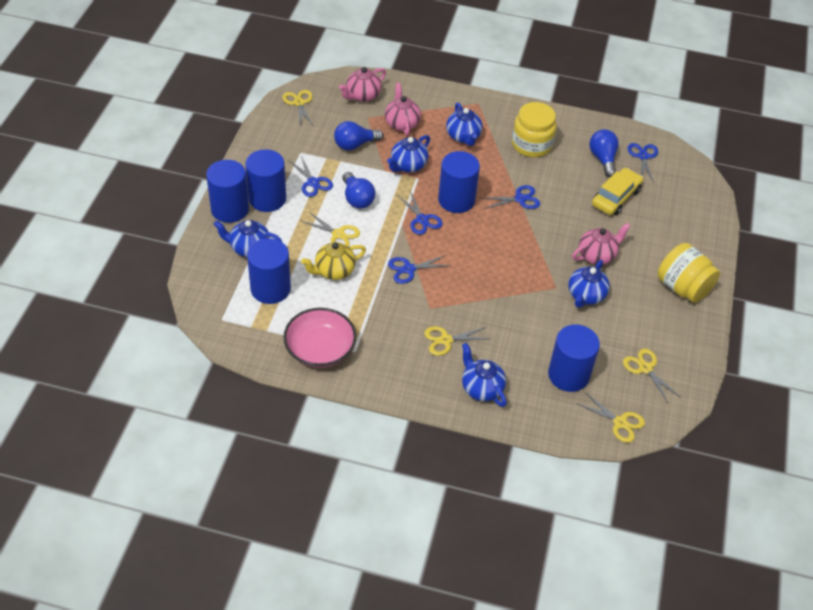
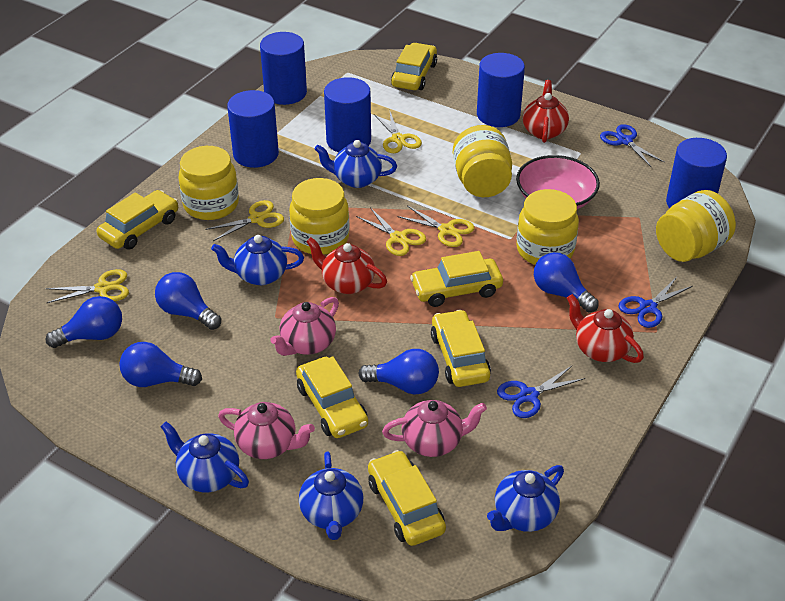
blue light bulb: [334,121,383,150] [342,172,375,209] [589,129,619,177] = 3 -> [46,296,122,348] [119,342,202,387] [155,272,221,330] [358,349,439,395] [534,252,599,313] = 5
blue scissors: [290,156,333,197] [388,255,451,284] [397,191,443,235] [483,185,540,209] [627,143,658,183] = 5 -> [497,366,585,418] [600,124,665,167] [619,277,693,328] = 3
red teapot: none = 0 -> [306,237,387,294] [523,80,569,143] [567,294,644,363] = 3
yellow car: [592,168,643,215] = 1 -> [97,190,178,250] [296,356,368,438] [368,450,446,546] [391,43,437,90] [410,251,503,307] [431,310,491,387] = 6
yellow jar: [512,102,557,157] [658,243,720,303] = 2 -> [178,146,239,220] [289,178,349,255] [453,125,512,197] [516,189,579,265] [656,190,736,262] = 5
yellow teapot: [301,242,366,280] = 1 -> none = 0

